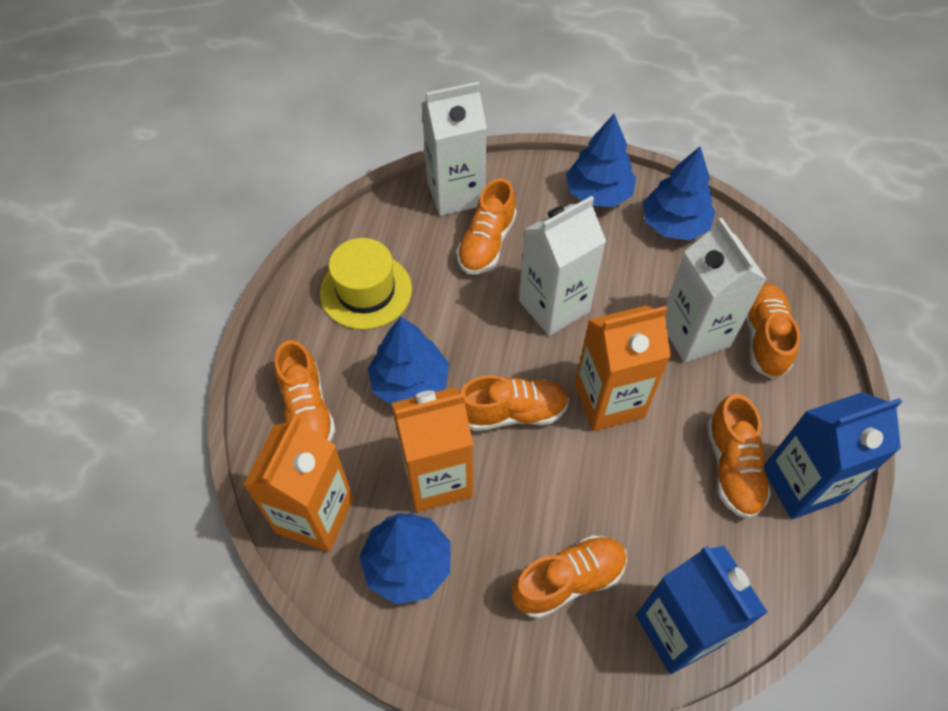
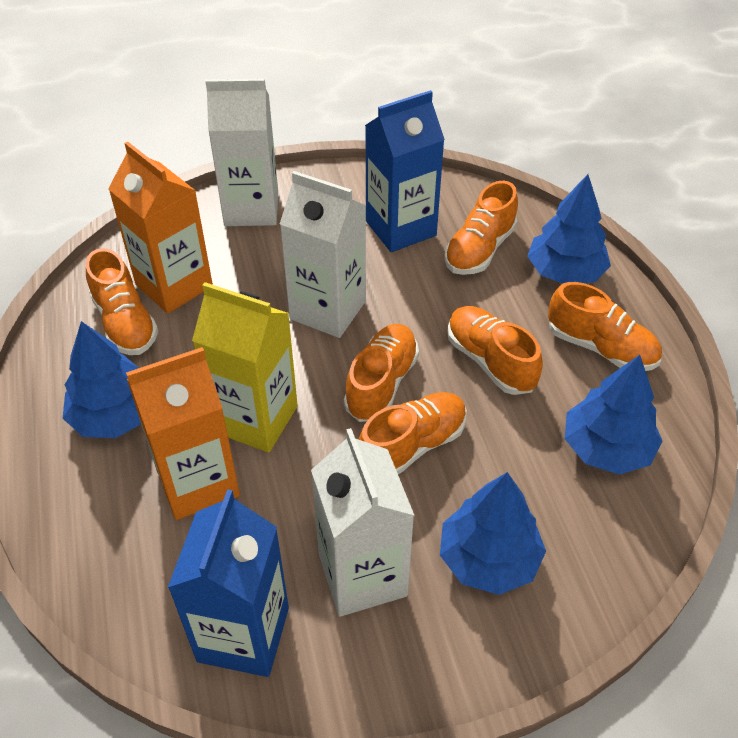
orange carton: [243,415,353,552] [392,387,473,512] [575,305,671,431] = 3 -> [109,141,213,314] [126,347,240,520] = 2
yellow carton: none = 0 -> [192,282,298,453] = 1
yellow hat: [320,238,412,330] = 1 -> none = 0

